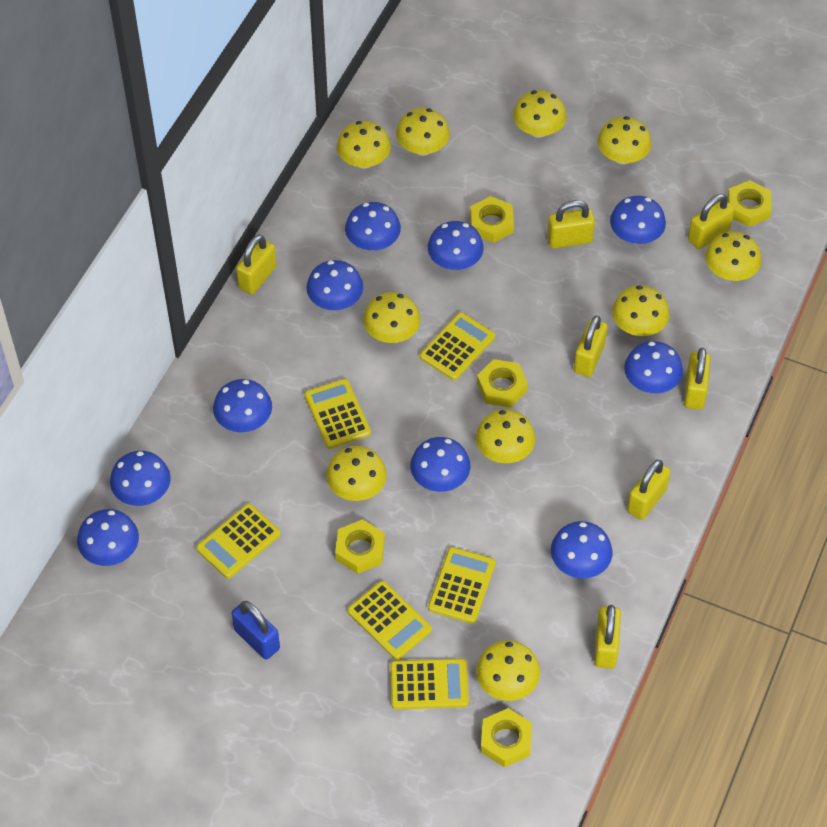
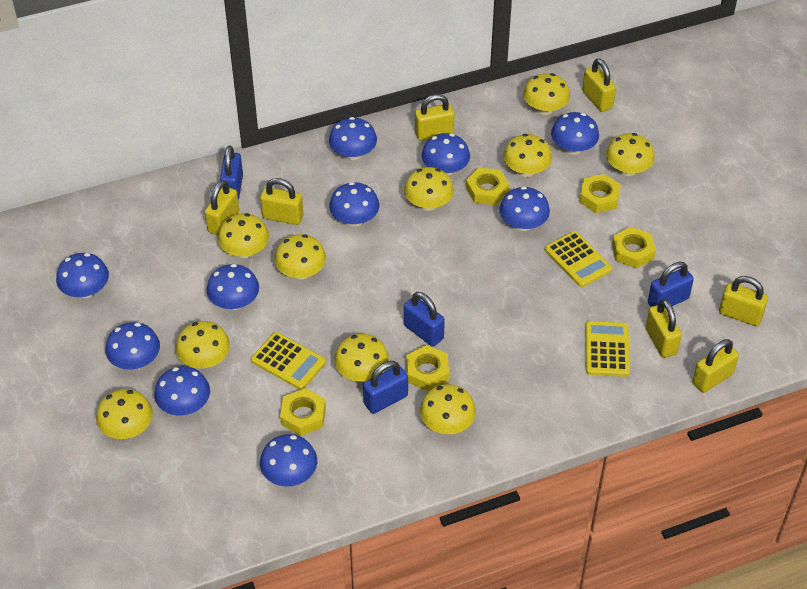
blue padlock: [232,601,280,660] = 1 -> [220,146,243,200] [363,361,408,414] [404,292,445,347] [648,262,694,307] = 4
yellow calculator: [196,504,281,579] [304,379,371,449] [347,581,432,660] [390,659,469,709] [420,312,495,380] [428,547,496,624] = 6 -> [251,332,326,390] [545,231,612,287] [585,321,630,377] = 3

